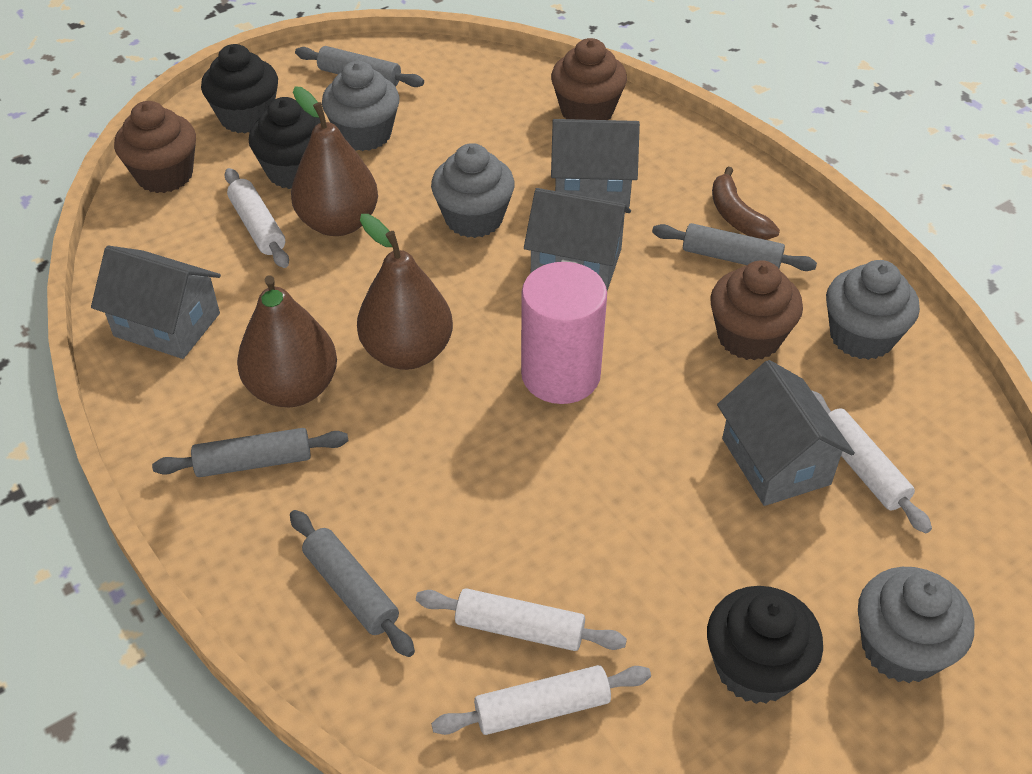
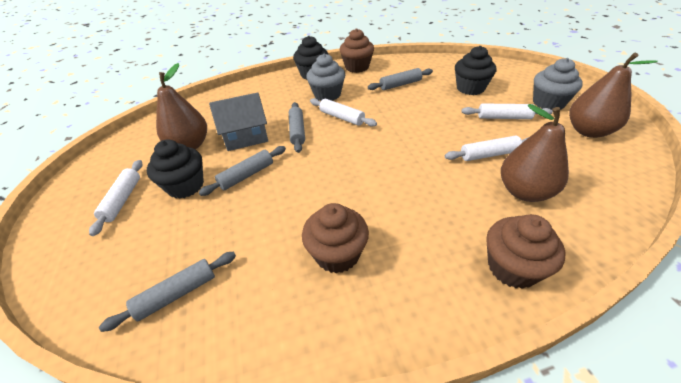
brown banana: [712,167,780,240] = 1 -> none = 0
grey cupcake: [322,61,399,151] [431,143,515,238] [826,260,920,360] [858,567,974,683] = 4 -> [307,54,345,101] [533,58,583,110] = 2
grey house: [91,246,221,359] [524,188,631,291] [551,119,640,207] [717,360,855,506] = 4 -> [209,92,268,151] = 1
pink cylinder: [521,262,607,404] = 1 -> none = 0

